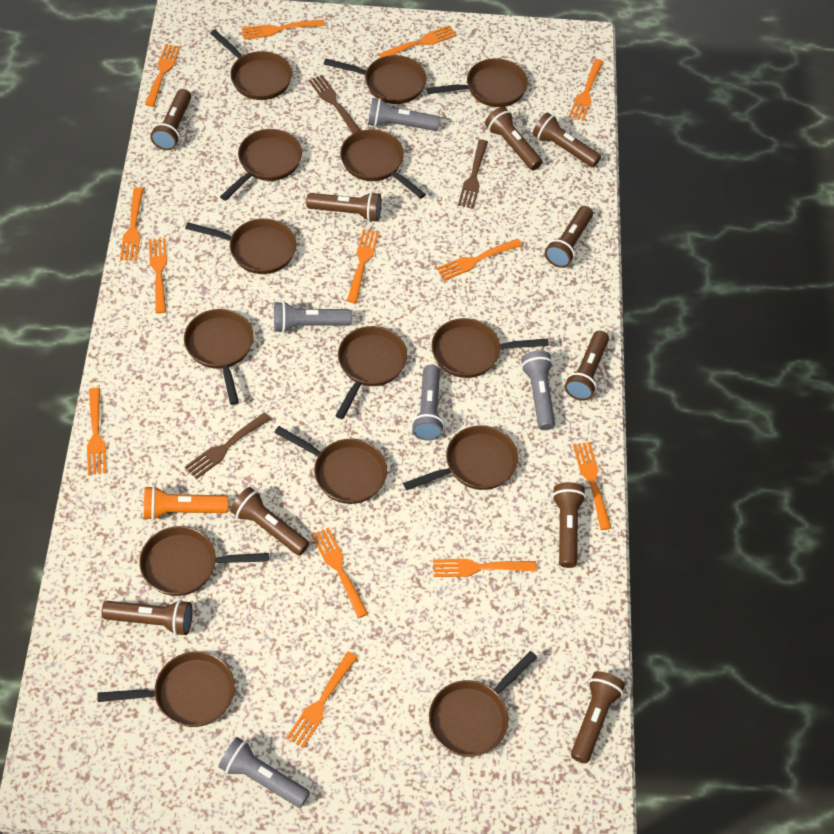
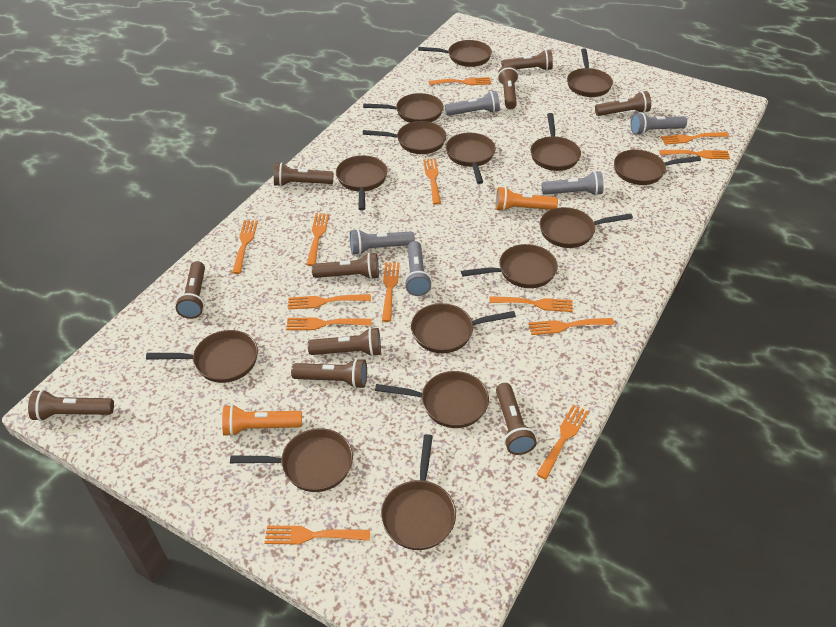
brown fork: [185,412,271,479] [309,75,361,134] [458,140,488,209] = 3 -> none = 0
brown pan: [97,651,235,727] [139,526,269,596] [184,309,254,405] [185,218,296,274] [210,30,292,100] [220,129,302,201] [274,426,387,504] [324,55,427,104] [335,326,407,419] [340,129,426,199] [403,426,518,490] [426,58,528,107] [429,651,537,757] [432,318,549,378] = 14 -> [146,330,258,383] [230,428,353,492] [336,155,388,210] [363,93,443,123] [363,121,446,154] [375,371,489,428] [381,434,456,550] [411,303,516,353] [418,40,492,67] [446,133,496,184] [461,244,558,288] [531,113,581,171] [540,207,633,248] [567,48,613,97] [614,149,701,185] = 15
orange flashlight: [144,486,228,520] = 1 -> [222,404,302,437] [496,187,558,211] = 2

